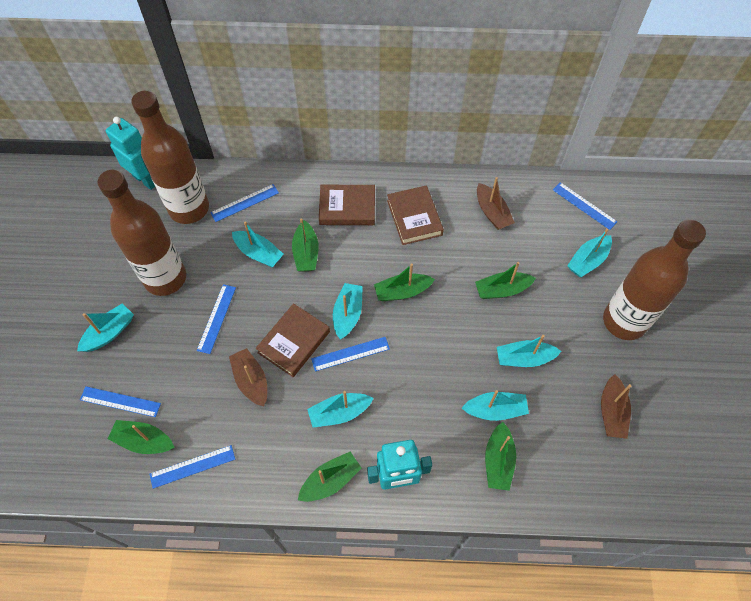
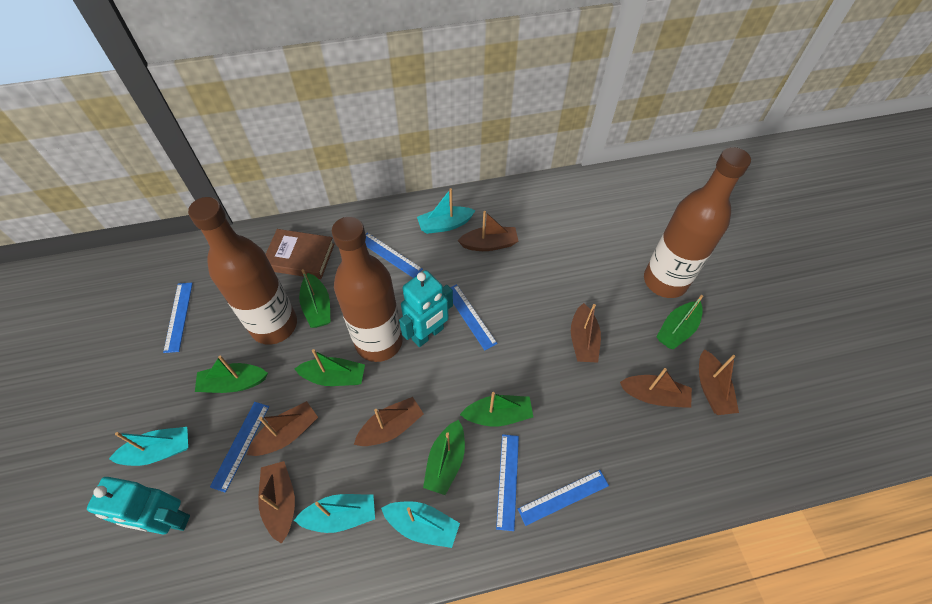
brown boat: [229,348,267,406] [477,177,515,230] [601,374,631,439] = 3 -> [247,401,318,456] [258,461,295,544] [354,397,424,446] [457,211,518,251] [571,303,601,363] [620,368,692,408] [699,349,739,415] = 7
brown book: [256,303,330,377] [319,185,375,225] [387,185,444,245] = 3 -> [266,229,335,279] = 1
turquoise boat: [77,303,134,352] [232,221,284,267] [307,391,373,428] [333,283,363,339] [462,390,529,421] [497,335,561,367] [567,228,612,277] = 7 -> [109,427,188,466] [294,494,375,533] [381,501,460,548] [417,188,476,234] = 4

